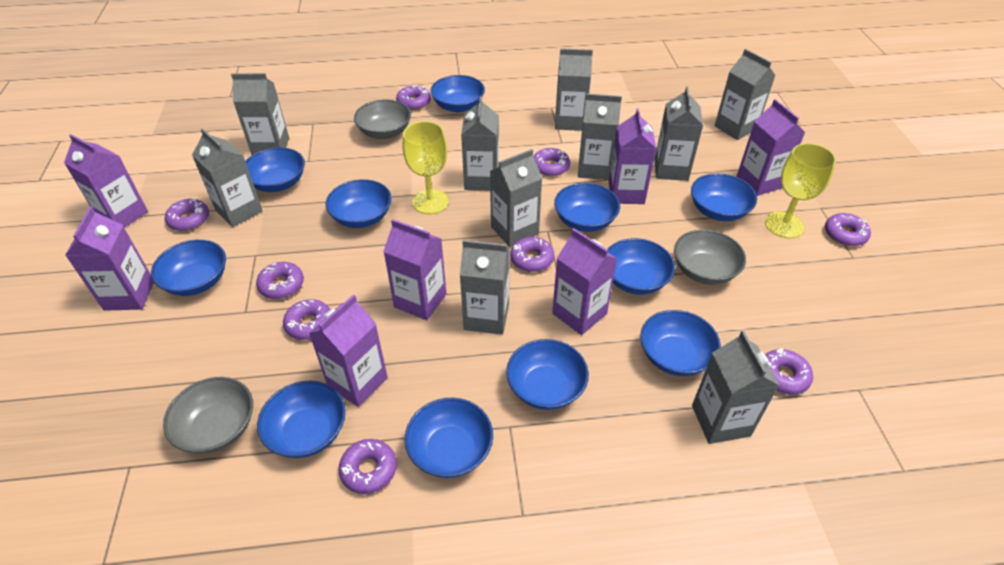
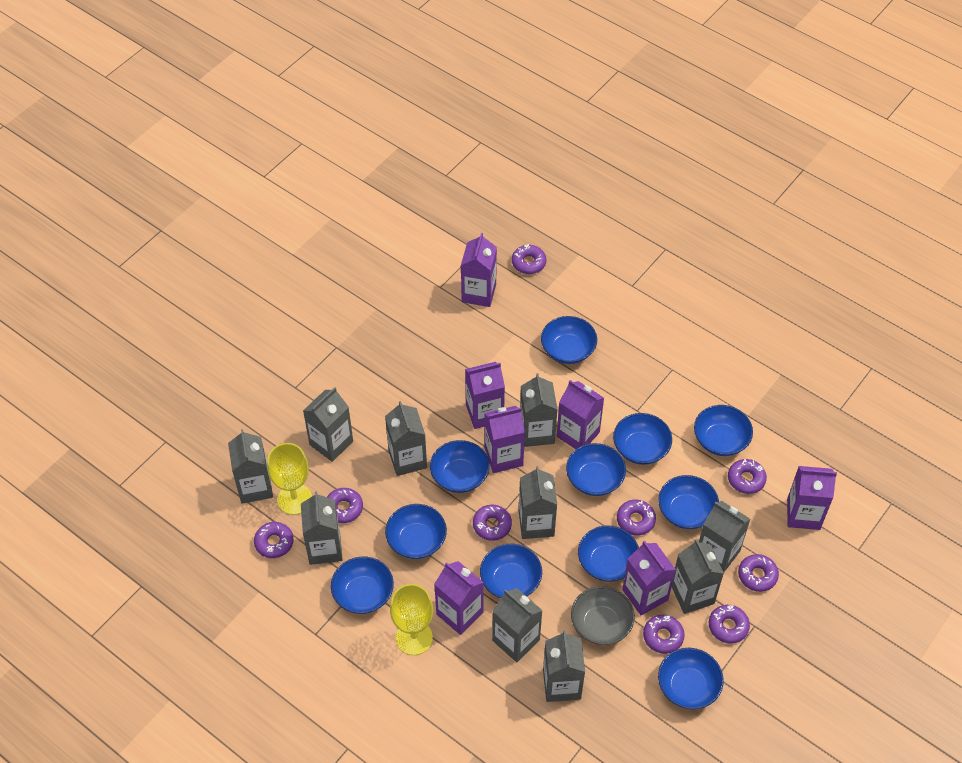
grey bowl: [163,377,253,454] [354,99,411,139] [674,230,746,285] = 3 -> [571,586,635,645] = 1

